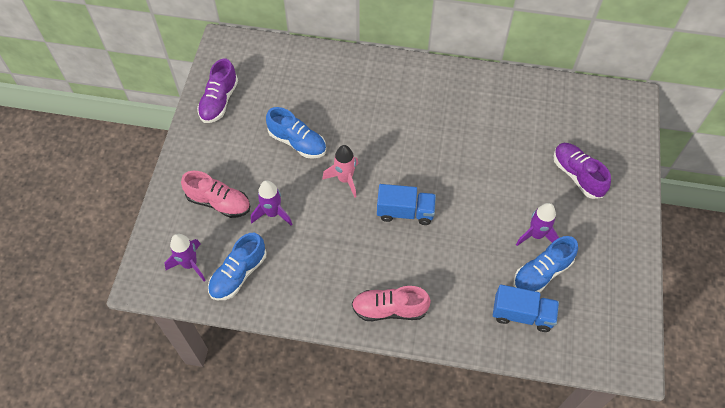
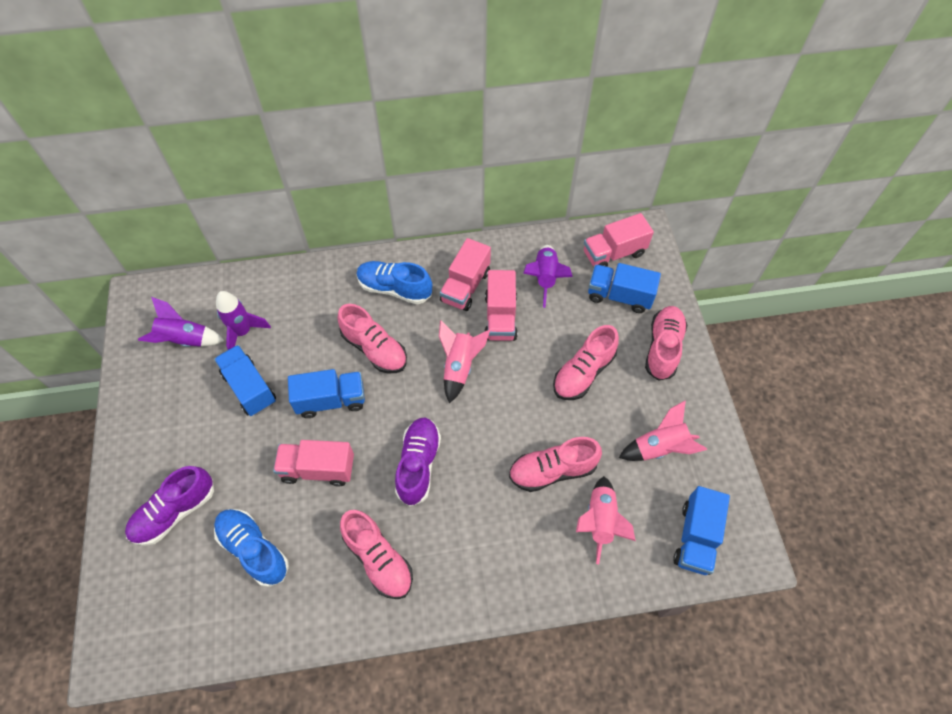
blue shoe: [208,233,267,300] [266,107,326,159] [513,236,578,292] = 3 -> [214,509,289,587] [357,261,432,304] = 2
blue truck: [377,184,436,225] [493,284,559,332] = 2 -> [214,345,276,416] [288,369,365,418] [588,263,661,313] [673,486,730,575] = 4
pink rocket: [322,145,359,198] = 1 -> [439,320,490,403] [576,476,636,564] [619,400,707,461] = 3
pink shoe: [181,171,250,218] [352,286,431,321] = 2 -> [337,304,407,373] [340,510,413,599] [509,437,602,492] [553,325,619,400] [645,306,687,381] = 5
pink truck: none = 0 -> [273,440,354,486] [440,238,491,311] [485,270,518,341] [584,213,654,267] = 4

